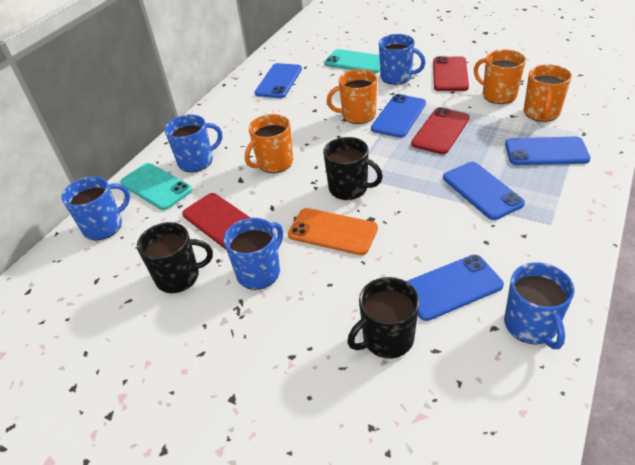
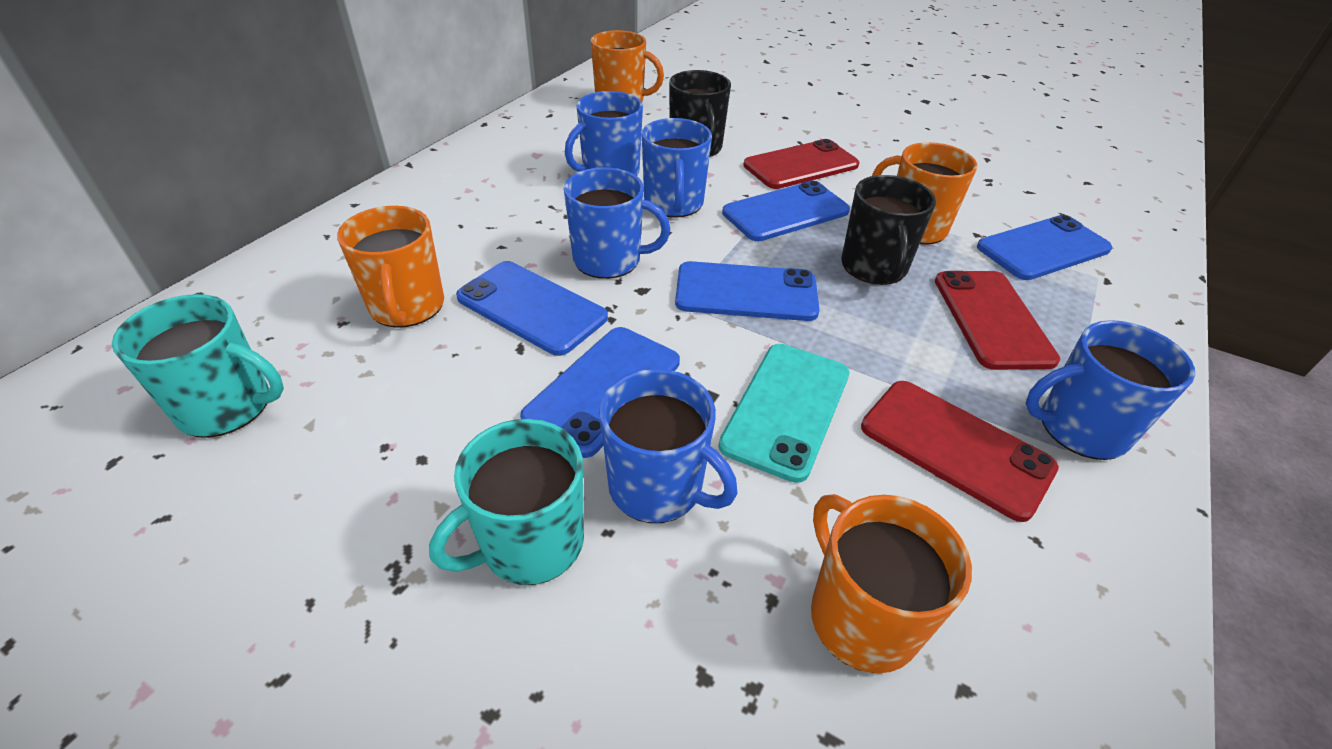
black mug: [137,222,213,293] [323,137,383,200] [347,277,420,359] = 3 -> [669,70,731,157] [841,175,936,285] = 2
orange phone: [288,208,378,255] = 1 -> none = 0
turquoise mug: none = 0 -> [112,294,284,438] [429,419,584,585] = 2
turquoise phone: [120,163,192,210] [324,49,380,73] = 2 -> [718,344,850,483] = 1

